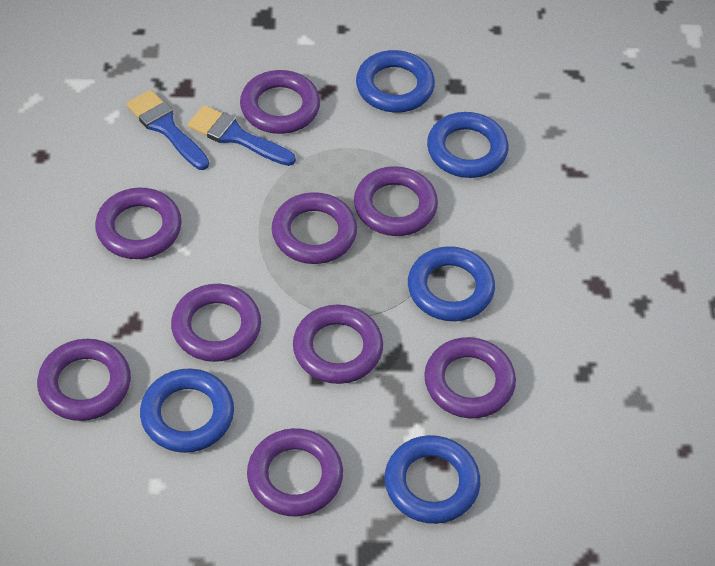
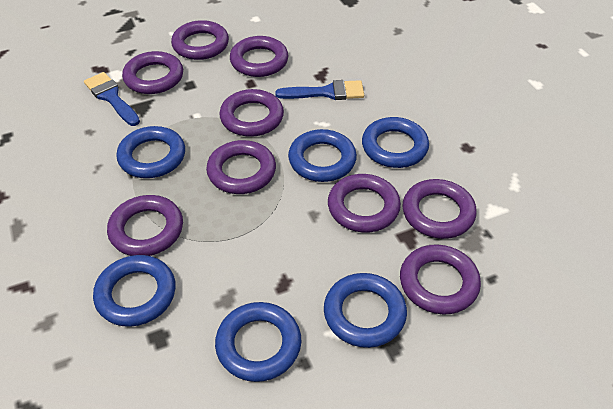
blue ring: [140,368,234,453] [356,50,435,113] [385,435,480,524] [408,246,495,321] [427,112,509,178] = 5 -> [93,255,176,327] [116,126,185,178] [215,302,301,382] [288,129,357,182] [324,273,407,348] [362,117,429,168] = 6

